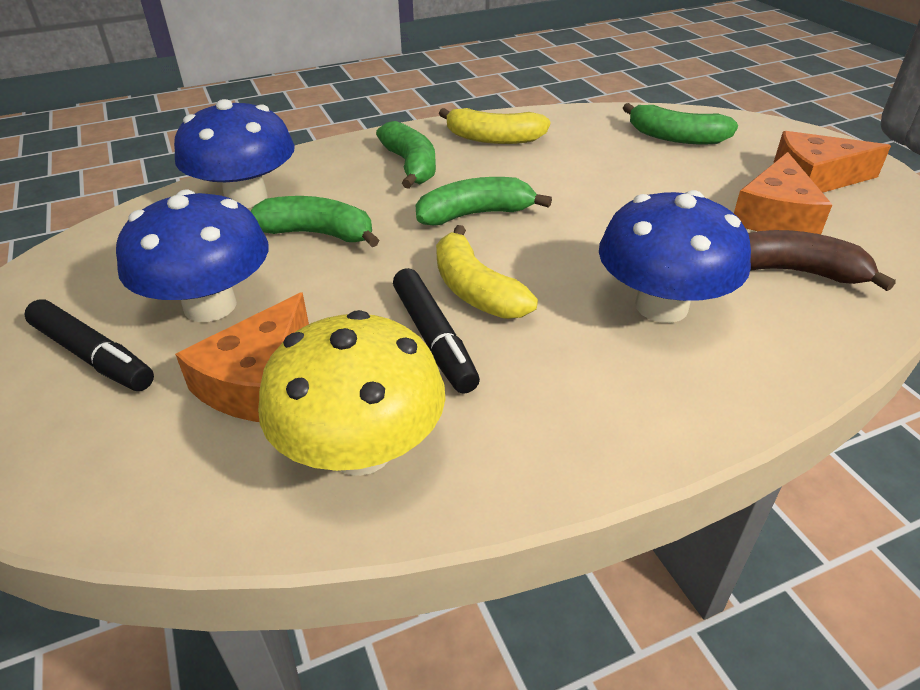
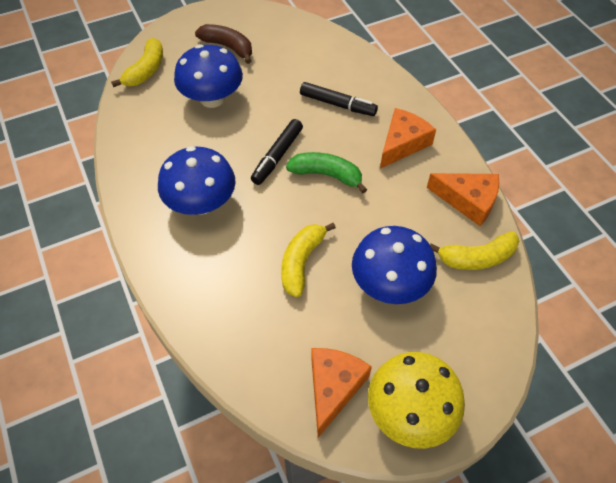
green banana: [250,196,379,247] [376,121,436,189] [416,177,552,225] [623,103,738,144] = 4 -> [286,152,367,194] = 1
yellow banana: [436,225,538,319] [439,108,550,144] = 2 -> [111,38,163,87] [281,223,336,297] [430,232,519,270] = 3

